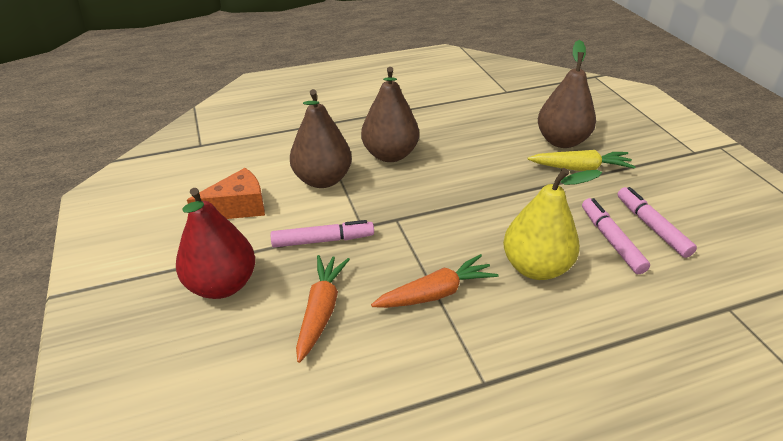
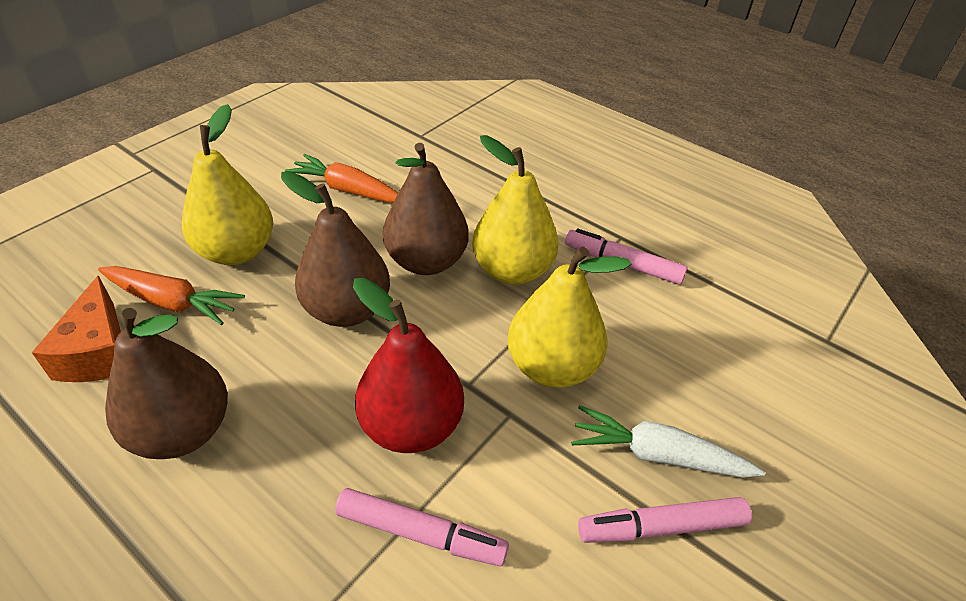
white carrot: none = 0 -> [571,405,765,478] = 1
yellow carrot: [528,150,636,171] = 1 -> none = 0
yellow pear: [503,168,602,280] = 1 -> [182,104,273,265] [472,135,559,285] [507,247,632,388] = 3

